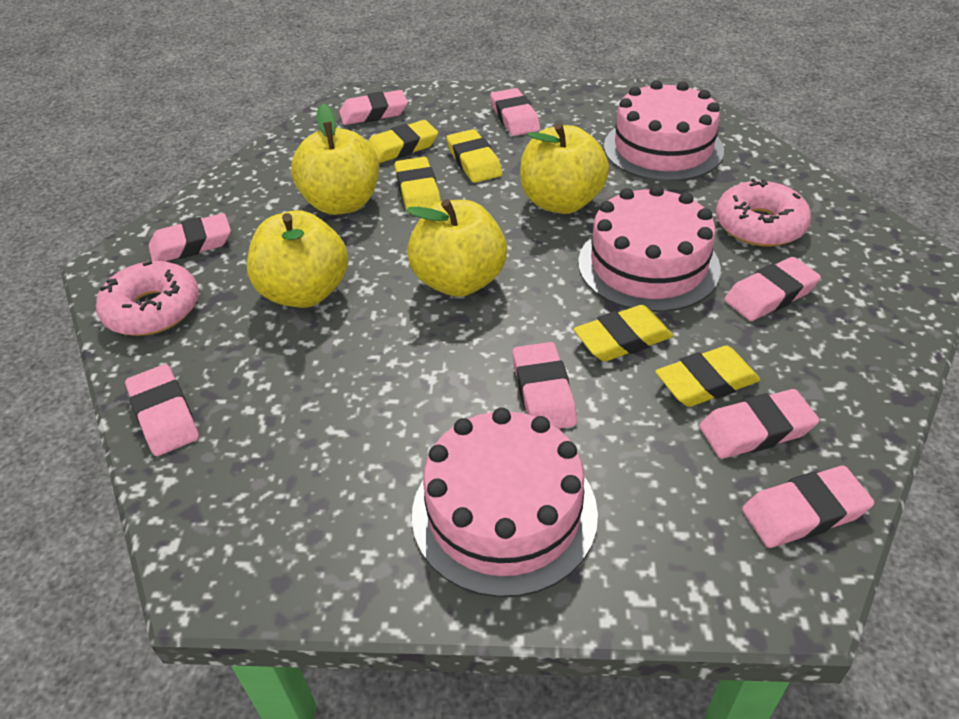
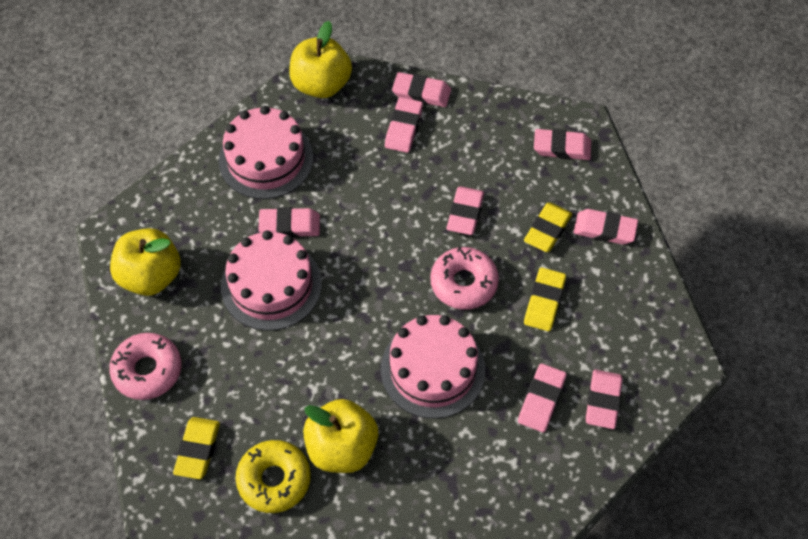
yellow apple: [247,210,348,308] [291,104,379,215] [406,199,507,297] [520,123,609,214] = 4 -> [110,228,181,296] [289,21,352,98] [303,399,378,473] = 3
yellow donut: none = 0 -> [236,440,311,513] = 1
yellow eraser: [368,120,438,163] [395,157,441,214] [447,129,502,183] [574,305,673,362] [655,346,760,407] = 5 -> [173,417,220,479] [524,202,572,252] [524,268,566,331] = 3

